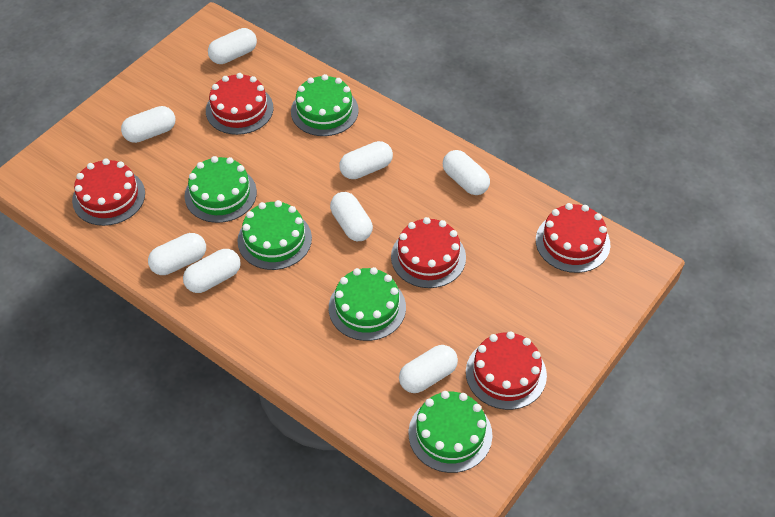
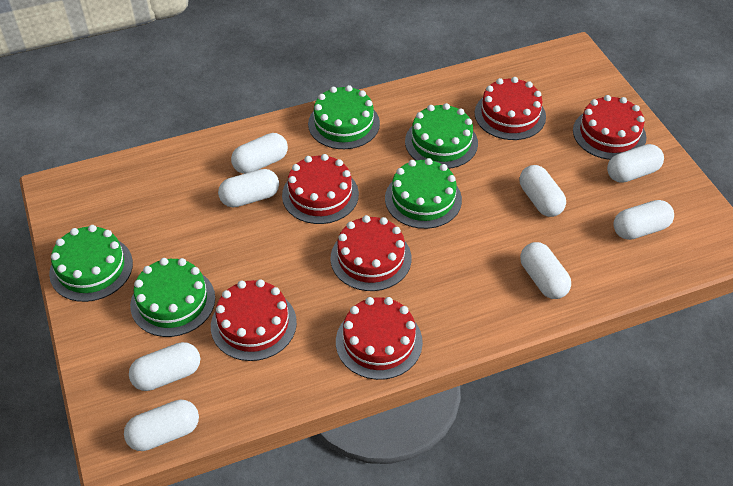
red cake: [72,159,145,226] [206,73,274,135] [391,217,466,288] [466,331,547,410] [536,203,610,273] = 5 -> [211,279,297,361] [282,154,359,224] [331,215,412,291] [336,297,423,380] [475,77,546,140] [573,95,646,160] = 6

